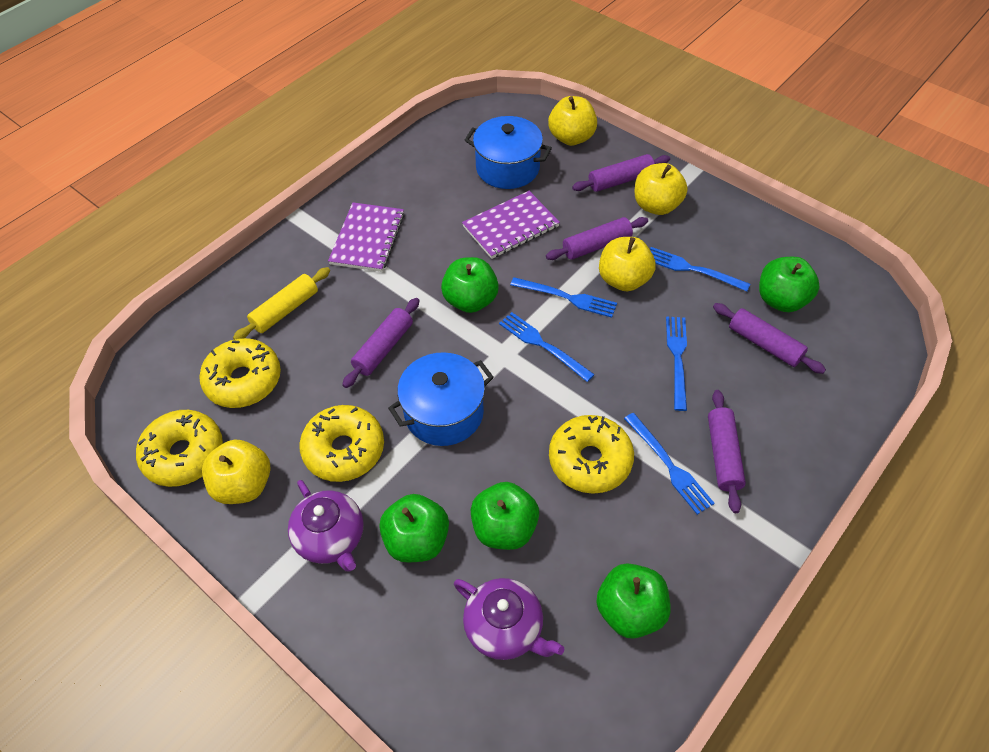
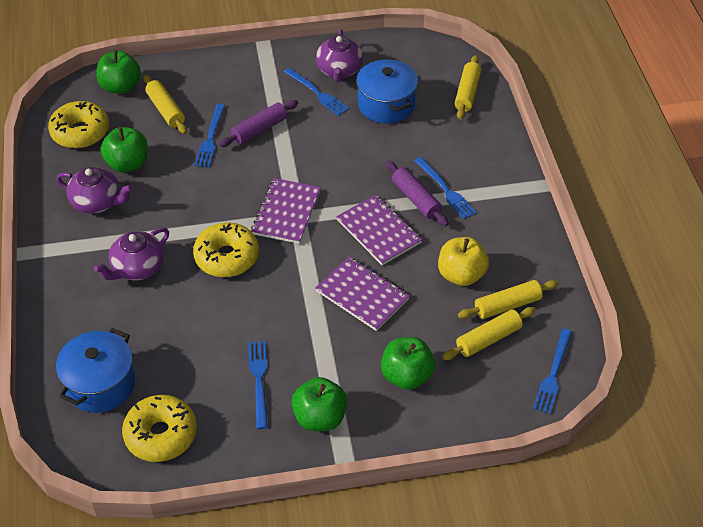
green apple: [379,494,449,562] [441,257,499,313] [471,482,539,550] [596,564,670,639] [759,257,820,312] = 5 -> [96,50,141,94] [101,127,148,172] [292,377,348,431] [381,337,435,390] = 4
purple notebook: [328,202,405,272] [462,191,560,259] = 2 -> [251,178,321,244] [315,257,410,331] [336,195,422,265] = 3
purple rolling pin: [342,298,420,388] [546,217,648,260] [572,154,670,192] [708,390,746,513] [713,303,826,374] = 5 -> [219,100,298,147] [386,161,449,226] = 2
purple teapot: [288,480,364,571] [454,578,564,660] = 2 -> [57,167,133,214] [94,227,169,280] [316,29,363,82] = 3
yellow apple: [202,440,270,504] [548,96,597,146] [599,237,656,291] [634,163,688,215] = 4 -> [438,237,489,286] = 1
yellow donut: [136,410,223,487] [199,338,281,408] [299,405,384,482] [549,415,634,494] = 4 -> [48,101,109,148] [122,395,197,462] [193,222,259,277] = 3
yellow rolling pin: [233,267,330,340] = 1 -> [144,75,187,134] [442,307,536,360] [455,55,481,120] [458,280,558,319] = 4

